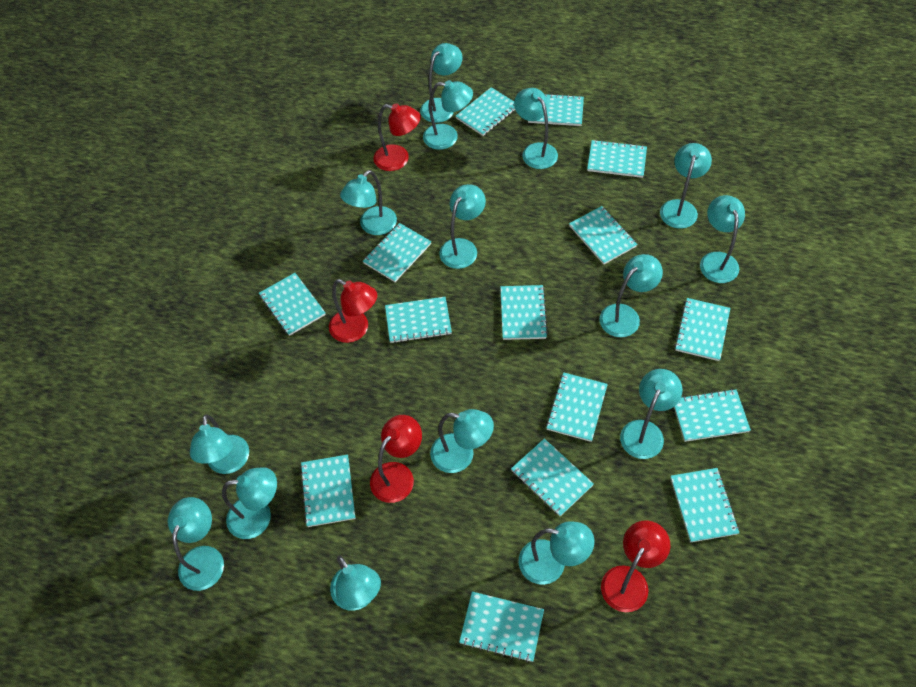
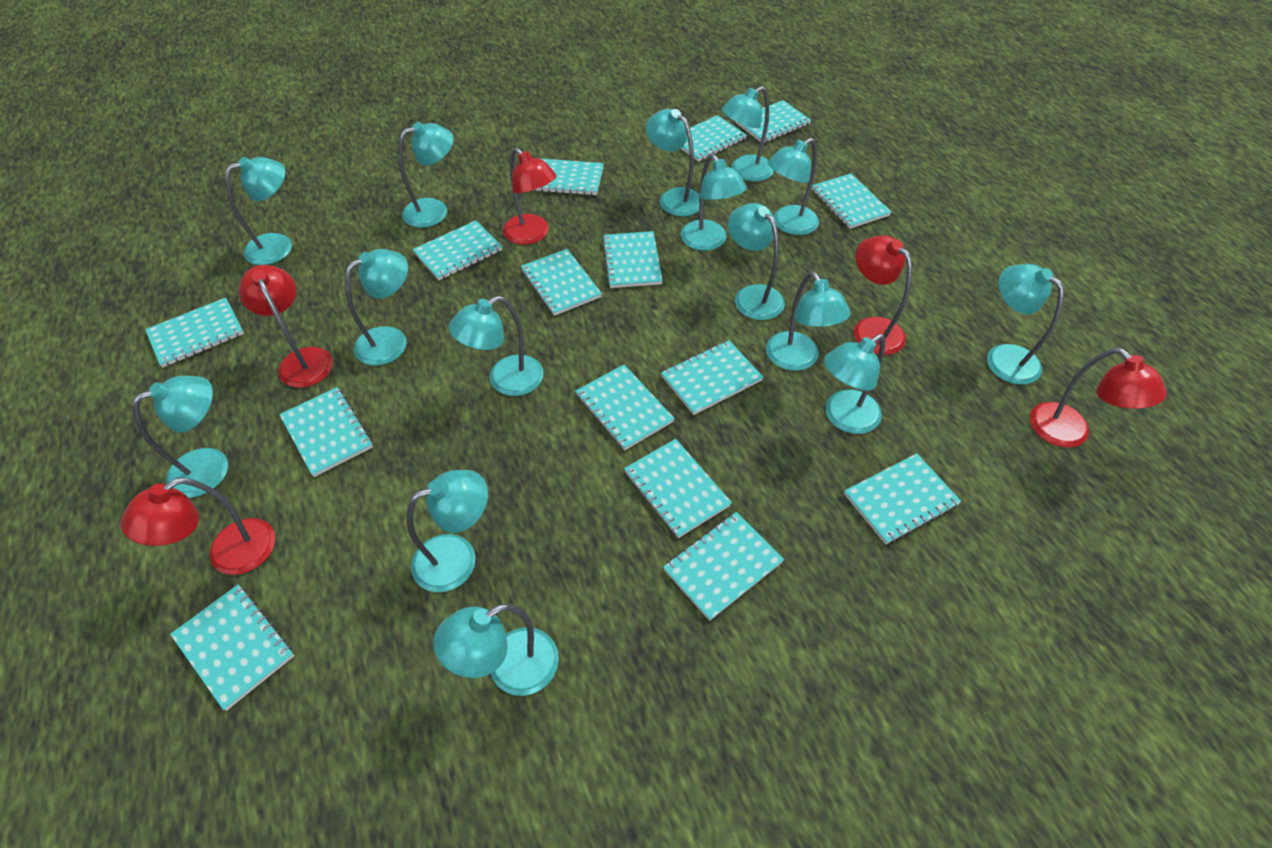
red lamp: [329,279,377,343] [370,415,422,503] [373,103,421,171] [601,520,670,612] = 4 -> [120,477,275,575] [239,265,333,388] [503,147,556,245] [854,235,912,355] [1030,348,1167,447] = 5

